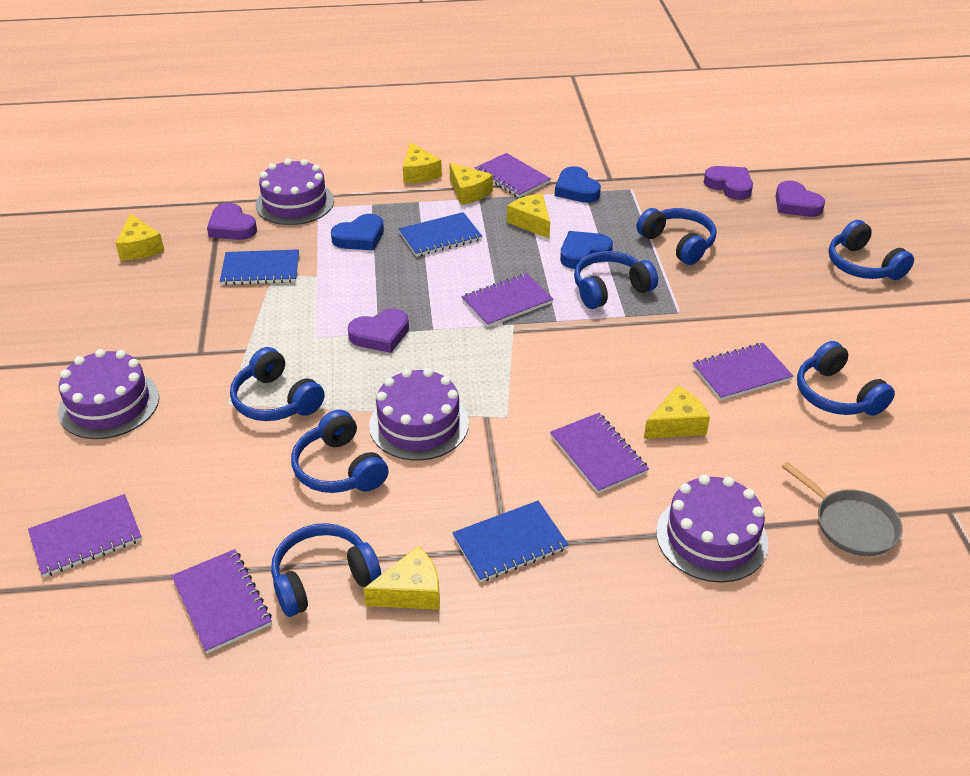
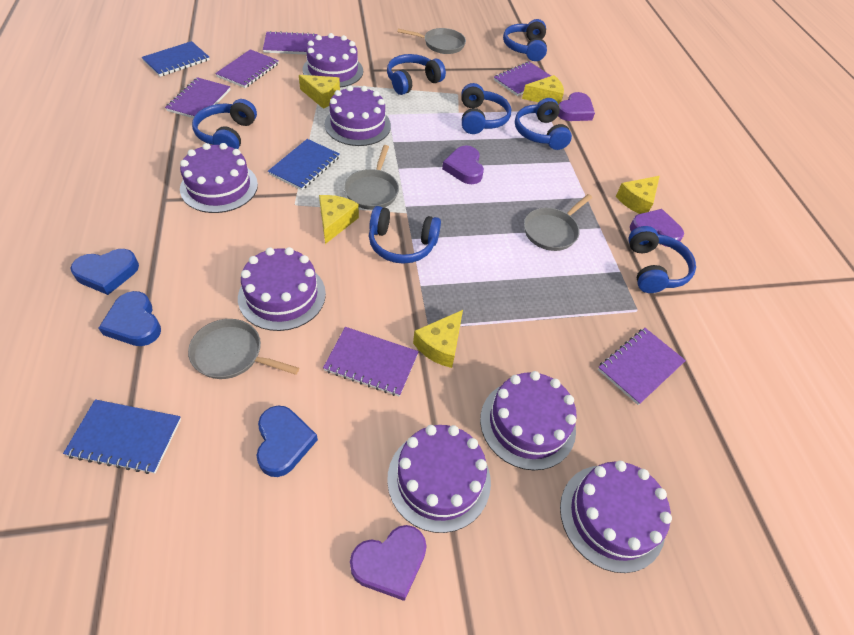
grey pan: [782,462,903,556] = 1 -> [188,319,299,379] [344,145,399,210] [397,28,466,54] [524,194,592,251] = 4
purple cake: [58,349,159,439] [256,159,334,225] [369,368,469,461] [656,475,769,583] = 4 -> [180,143,258,213] [238,247,326,331] [303,33,363,88] [325,85,391,146] [387,425,491,533] [480,371,577,470] [560,461,672,573] = 7
yellow cheese: [115,214,165,260] [363,546,440,609] [403,142,442,183] [449,163,493,205] [507,194,550,238] [644,385,710,439] = 6 -> [299,75,340,109] [319,195,359,244] [413,310,463,368] [522,75,564,105] [616,176,660,214] = 5

